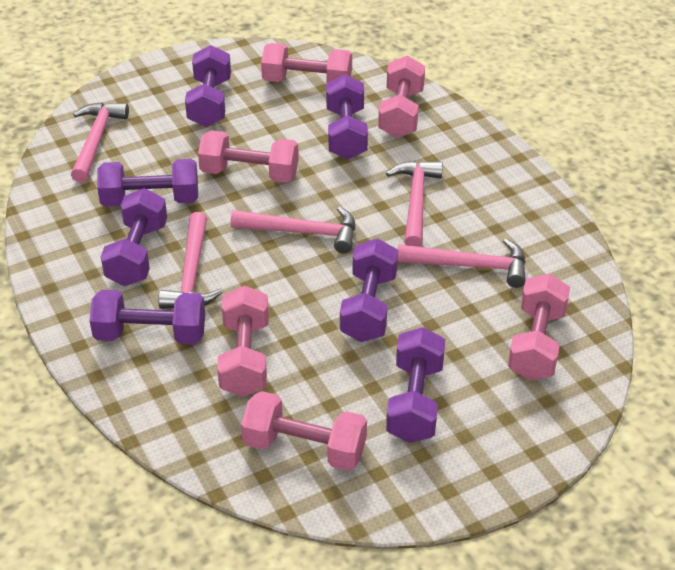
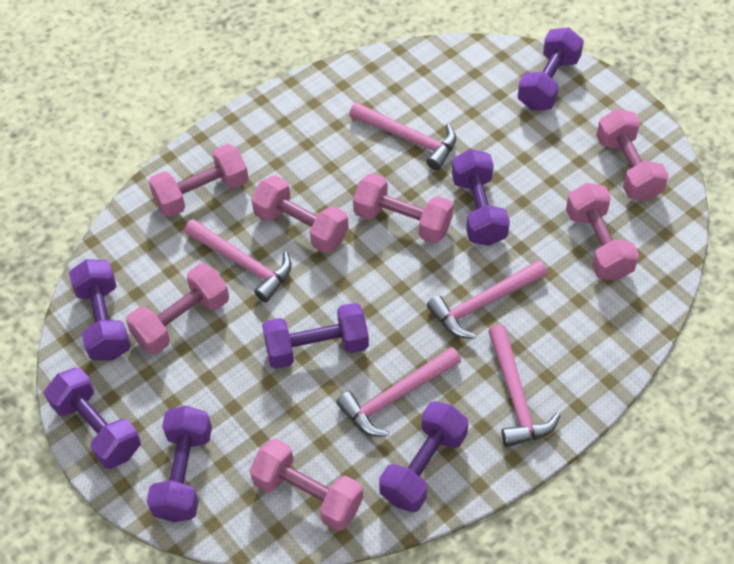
pink dumbbell: [198,130,299,183] [217,286,269,397] [241,391,367,471] [261,43,352,83] [378,56,425,138] [508,273,570,380] = 6 -> [126,264,229,354] [149,144,249,217] [249,438,363,531] [251,175,349,253] [353,173,453,243] [566,183,639,281] [596,109,669,201] = 7

